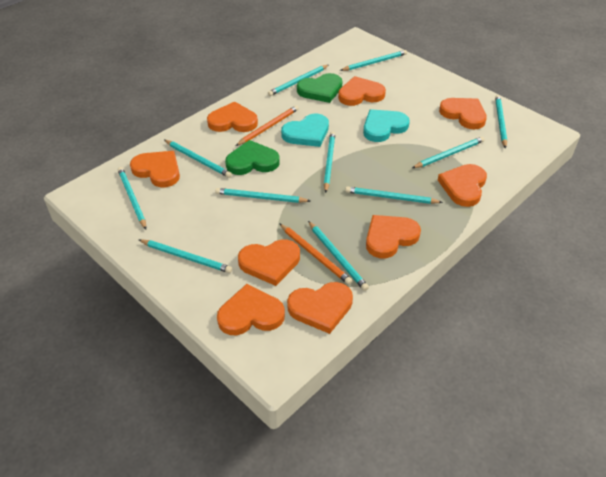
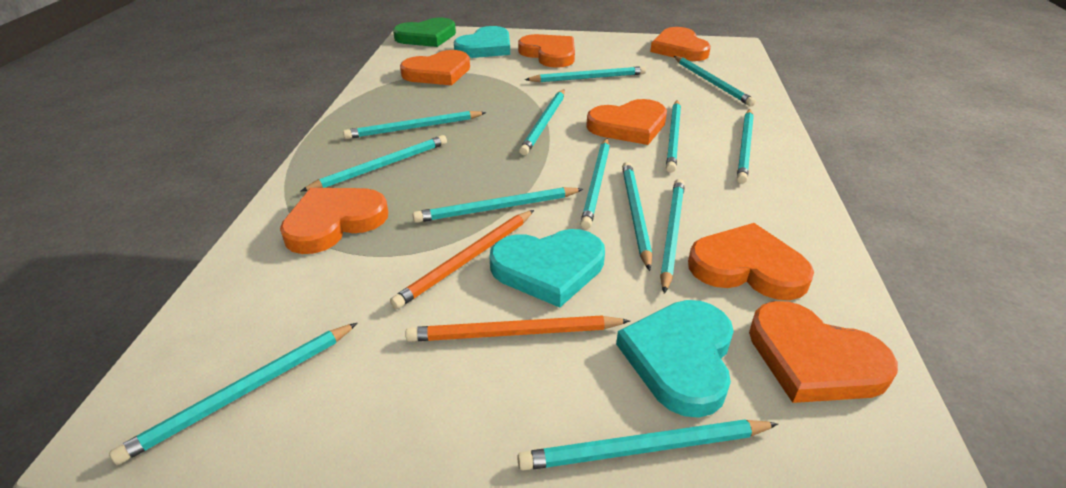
green heart: [225,140,280,175] [297,73,342,103] = 2 -> [393,18,456,47] = 1
orange heart: [130,151,180,187] [207,101,258,132] [217,284,285,335] [238,239,300,286] [287,282,353,334] [338,76,386,106] [366,215,421,258] [438,164,487,207] [439,98,487,130] = 9 -> [280,188,388,254] [400,50,470,85] [518,34,575,68] [586,99,667,145] [650,27,711,61] [688,223,814,300] [749,301,898,403] = 7
turquoise heart: [281,114,329,147] [363,109,410,142] = 2 -> [454,26,510,58] [490,229,605,308] [616,300,734,418] = 3
turquoise pencil: [118,167,146,229] [139,239,232,273] [164,140,232,178] [215,188,310,203] [268,65,329,96] [308,221,369,291] [324,132,335,193] [340,50,407,71] [345,186,443,204] [412,137,485,168] [495,95,507,149] = 11 -> [109,323,357,465] [301,135,447,191] [343,111,486,139] [413,187,583,223] [517,419,778,471] [519,89,565,155] [525,66,646,82] [580,138,610,229] [622,162,652,271] [660,179,685,294] [666,100,681,173] [674,56,756,106] [737,109,754,184] = 13

